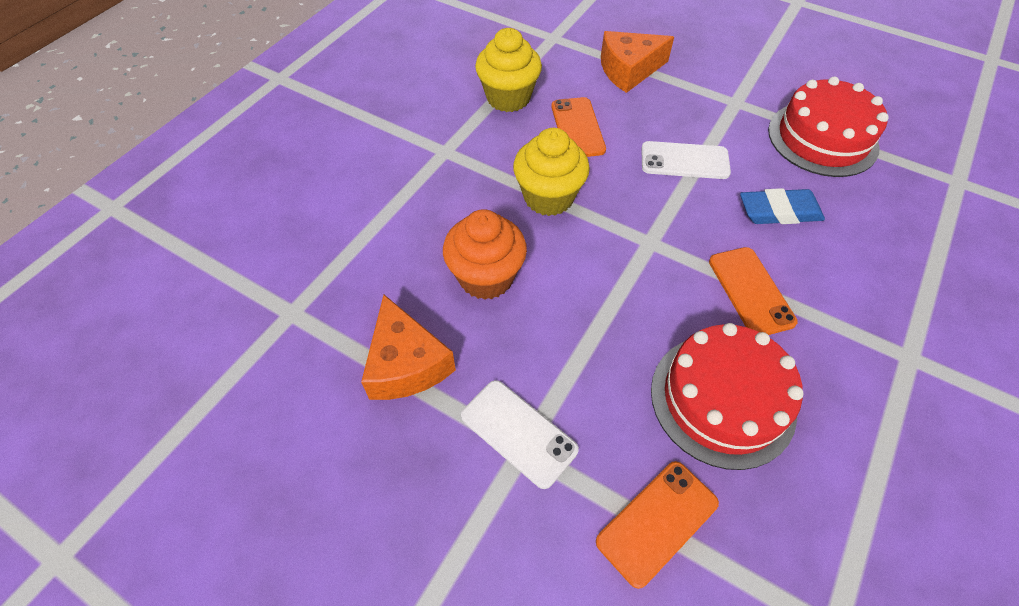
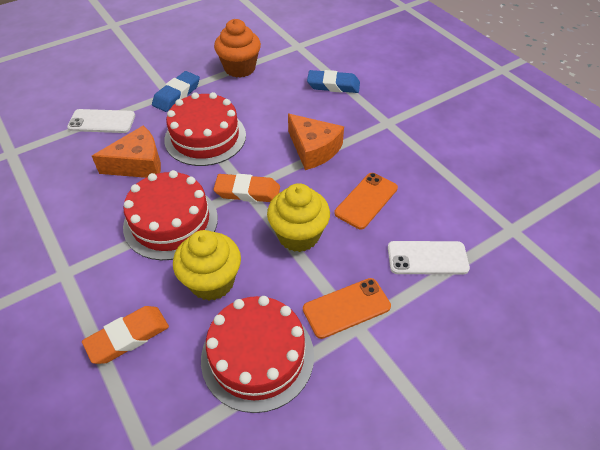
blue eraser: [740,188,825,224] = 1 -> [152,71,200,112] [307,70,360,93] = 2
orange eraser: none = 0 -> [82,306,169,364] [214,174,280,202] = 2
orange phone: [551,97,606,157] [596,461,719,589] [709,247,798,335] = 3 -> [303,278,391,339] [334,173,398,229] = 2
red cake: [651,323,803,470] [768,77,889,177] = 2 -> [123,170,218,260] [164,92,246,166] [201,296,314,413] = 3

